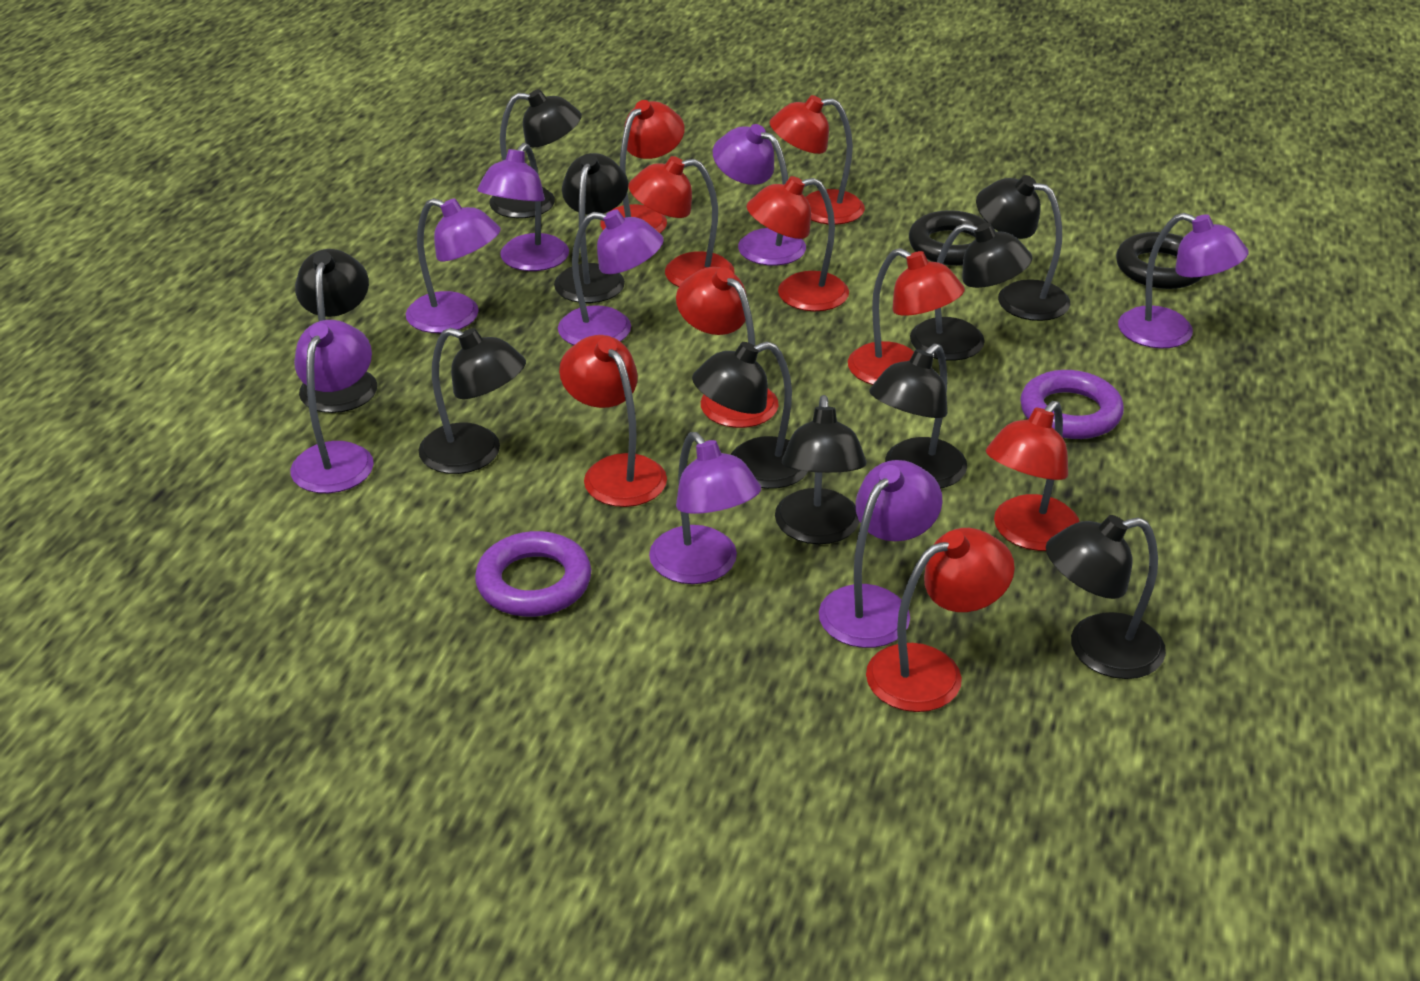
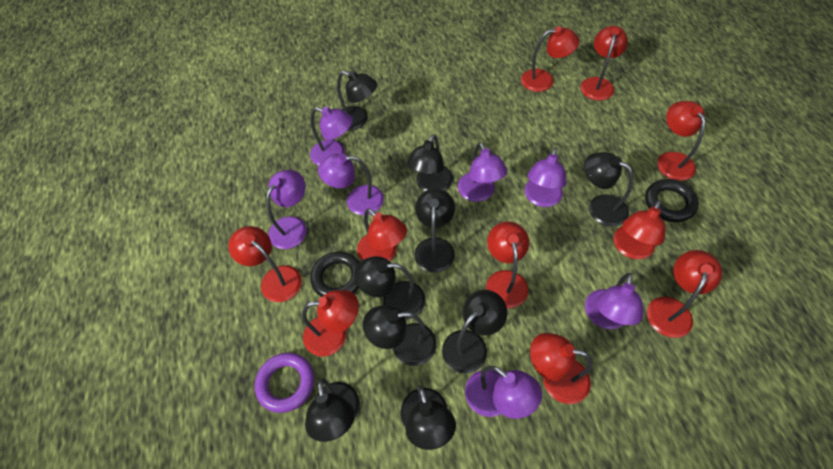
black lamp: [295,249,377,413] [418,328,526,474] [489,89,582,218] [554,153,628,303] [692,342,808,489] [775,395,866,544] [869,344,967,488] [910,223,1033,361] [976,175,1071,321] [1046,515,1166,679] = 10 -> [305,378,360,442] [337,71,377,131] [354,256,425,320] [363,305,437,366] [400,385,456,450] [407,134,453,191] [414,188,455,273] [442,290,507,373] [584,152,633,227] = 9
purple lamp: [290,320,374,493] [406,198,501,333] [477,143,569,271] [558,209,664,345] [649,432,761,584] [713,124,806,266] [819,460,943,648] [1118,213,1249,349] = 8 -> [266,170,307,249] [310,107,353,165] [318,154,384,215] [458,142,508,202] [465,366,542,419] [524,147,567,207] [585,273,643,329] = 7
purple ring: [475,531,591,617] [1020,370,1124,439] = 2 -> [255,353,314,413] = 1
red lamp: [559,335,667,507] [600,100,685,233] [628,156,735,287] [676,267,779,428] [747,176,849,311] [770,95,865,225] [848,248,965,385] [866,528,1015,712] [986,401,1080,551] = 9 -> [228,226,302,302] [302,290,359,357] [357,208,407,261] [486,222,529,308] [521,26,580,92] [530,333,592,404] [581,26,628,101] [613,200,666,259] [647,250,722,338] [657,101,705,181] = 10

